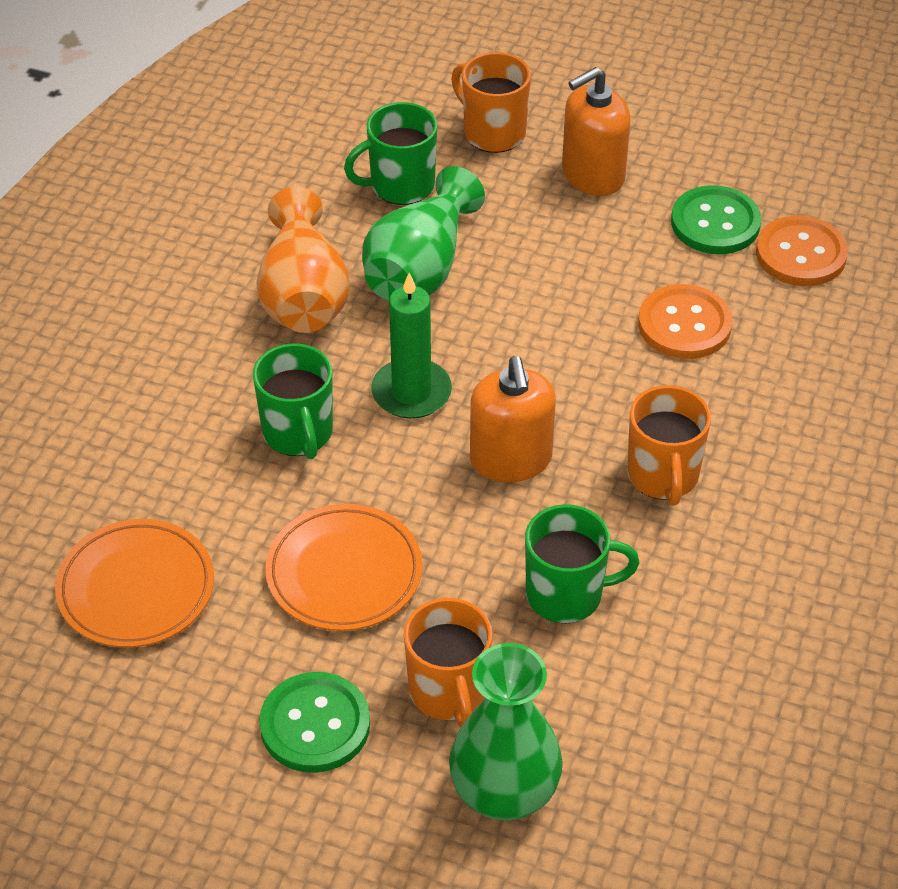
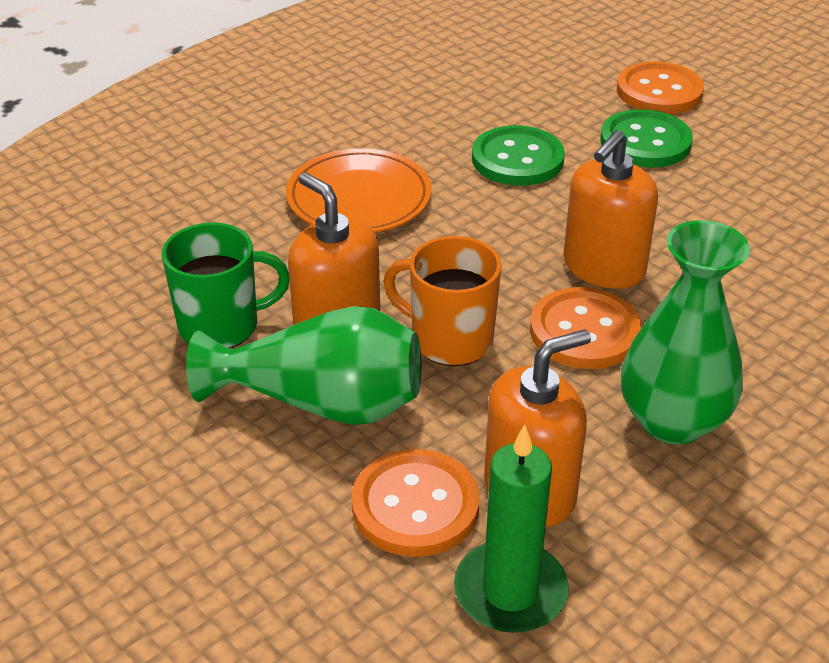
green mug: [253,343,333,459] [344,102,437,205] [525,504,639,623] = 3 -> [162,222,289,348] = 1
orange button: [638,284,733,359] [756,216,848,286] = 2 -> [351,449,479,557] [530,287,641,369] [617,62,704,114] = 3
orange mug: [404,598,493,728] [451,52,531,153] [627,385,711,506] = 3 -> [383,236,502,366] = 1
orange plate: [55,519,214,648] [265,504,423,631] = 2 -> [286,148,432,233] = 1
orange soap dispenser: [470,356,556,482] [562,67,631,196] = 2 -> [288,172,380,325] [484,329,591,527] [563,130,658,289] = 3
orange vase: [256,187,349,333] = 1 -> none = 0

